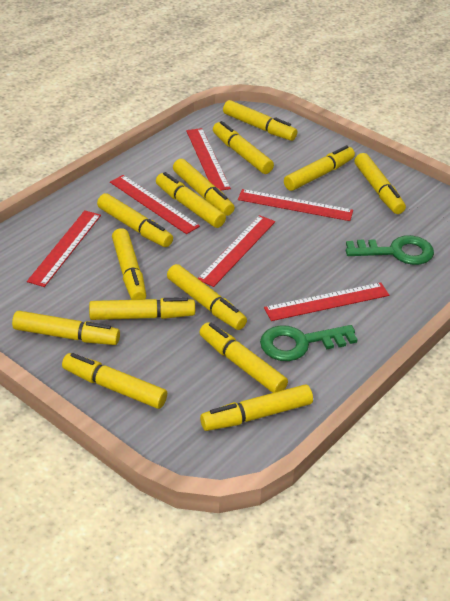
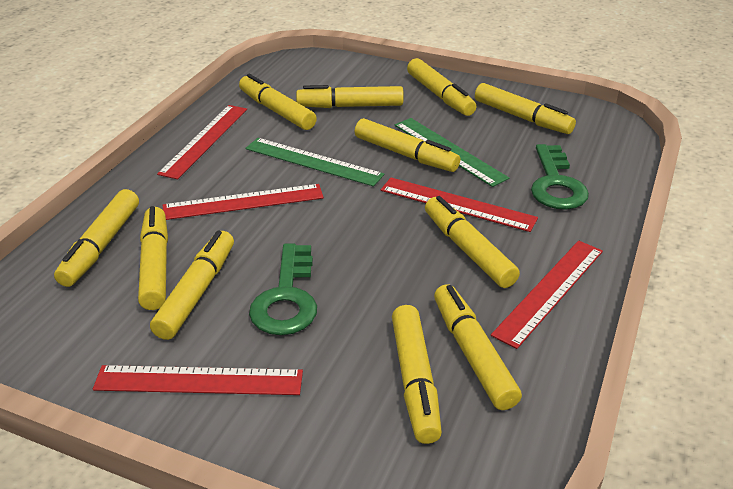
green ruler: none = 0 -> [245,138,384,187] [395,118,509,187] = 2
red ruler: [27,210,101,287] [110,175,200,234] [186,128,231,190] [198,215,275,287] [238,189,353,221] [264,282,389,321] = 6 -> [93,365,303,395] [157,105,247,179] [163,184,324,220] [381,178,538,232] [491,241,603,349] = 5
yellow marker: [12,311,120,345] [62,353,167,409] [89,297,195,320] [97,193,173,247] [112,228,146,300] [156,172,226,228] [167,264,247,330] [173,159,235,216] [199,322,288,393] [200,384,313,431] [213,121,274,174] [223,100,297,141] [284,145,355,191] [354,153,406,214] = 14 -> [54,189,139,287] [138,206,168,310] [150,230,234,340] [239,74,317,130] [296,85,404,108] [355,118,460,172] [392,305,442,444] [407,58,476,116] [425,196,520,288] [434,284,522,410] [475,83,576,134] = 11

